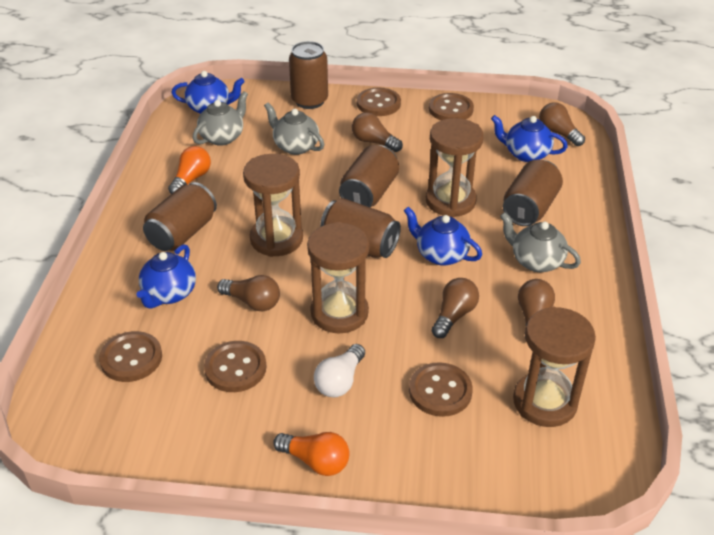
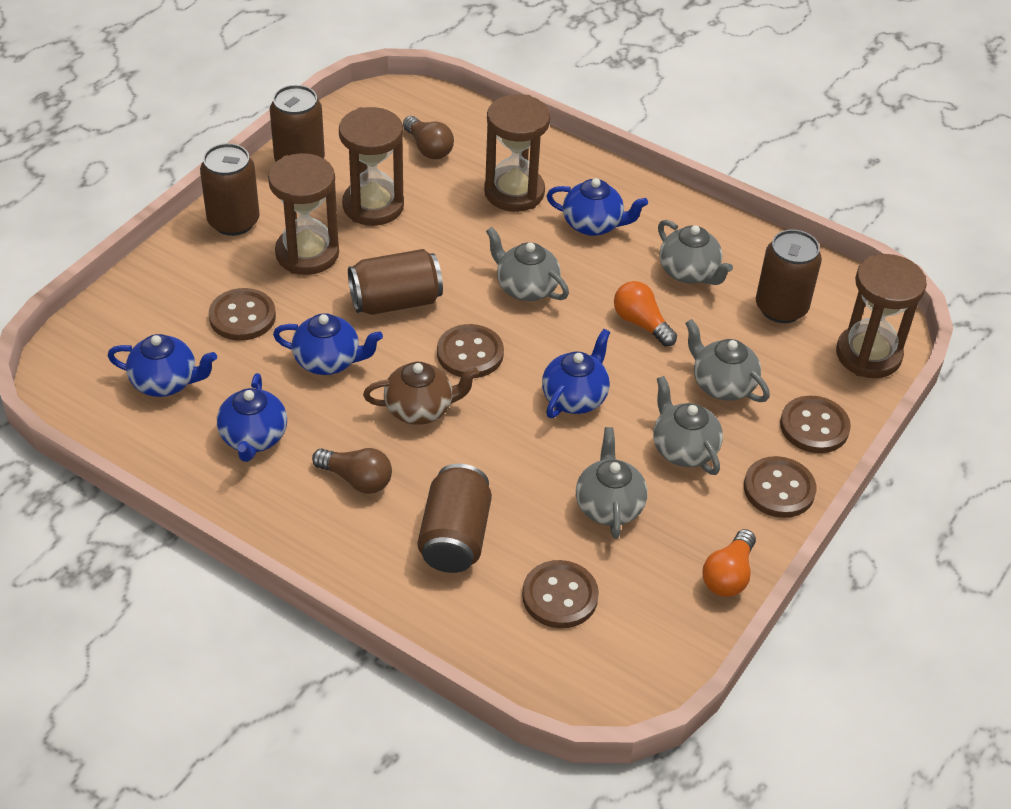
blue teapot: [136,244,196,309] [171,71,245,114] [404,207,482,266] [491,115,568,162] = 4 -> [108,334,217,397] [217,373,287,462] [273,313,383,375] [542,329,610,418] [546,178,648,236] = 5
brown light bulb: [217,275,280,312] [352,112,403,152] [432,278,479,338] [518,279,555,340] [539,102,585,146] = 5 -> [312,448,392,494] [403,116,454,159] = 2
brown teapot: none = 0 -> [363,362,479,425] = 1
grey teapot: [193,91,248,146] [264,102,324,155] [500,212,581,272] = 3 -> [486,227,569,301] [576,427,648,539] [653,376,723,475] [658,220,733,285] [685,319,770,402] = 5
white light bulb: [314,344,365,397] = 1 -> none = 0

